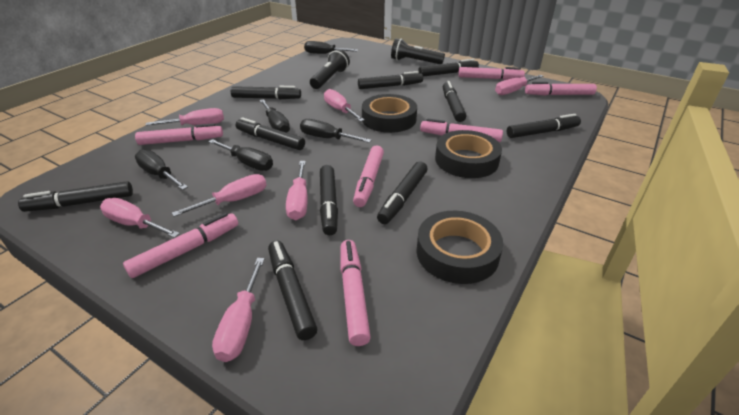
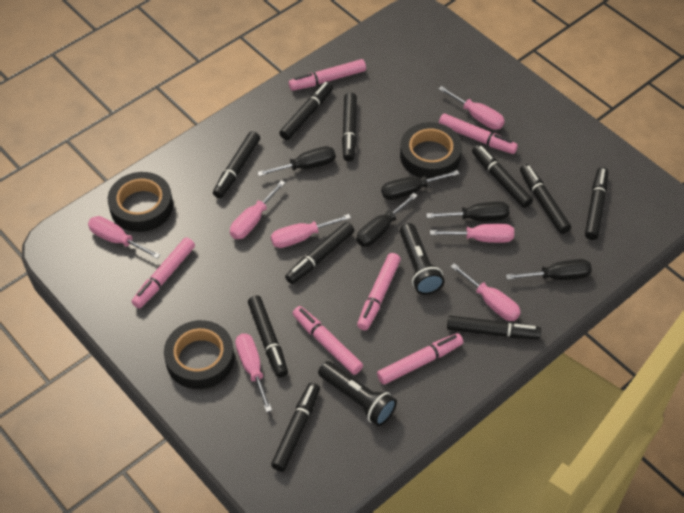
pink marker: [123,213,238,278] [135,123,223,145] [340,240,371,346] [353,145,384,207] [420,119,503,142] [458,67,525,80] [525,82,597,96] = 7 -> [132,237,195,308] [289,59,366,91] [292,306,363,375] [357,253,401,330] [377,333,463,385] [439,113,518,154] = 6

